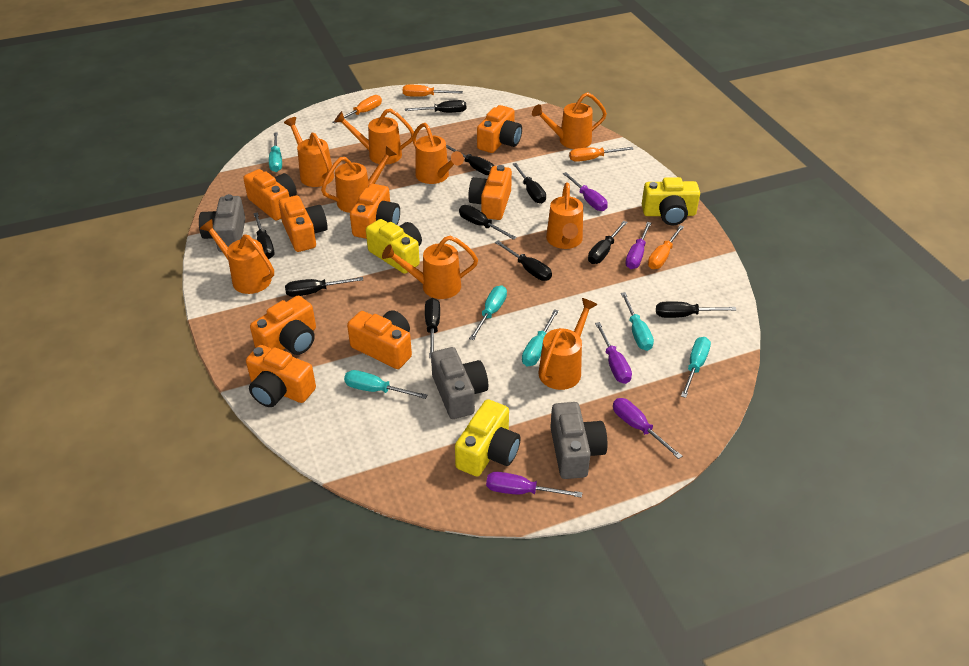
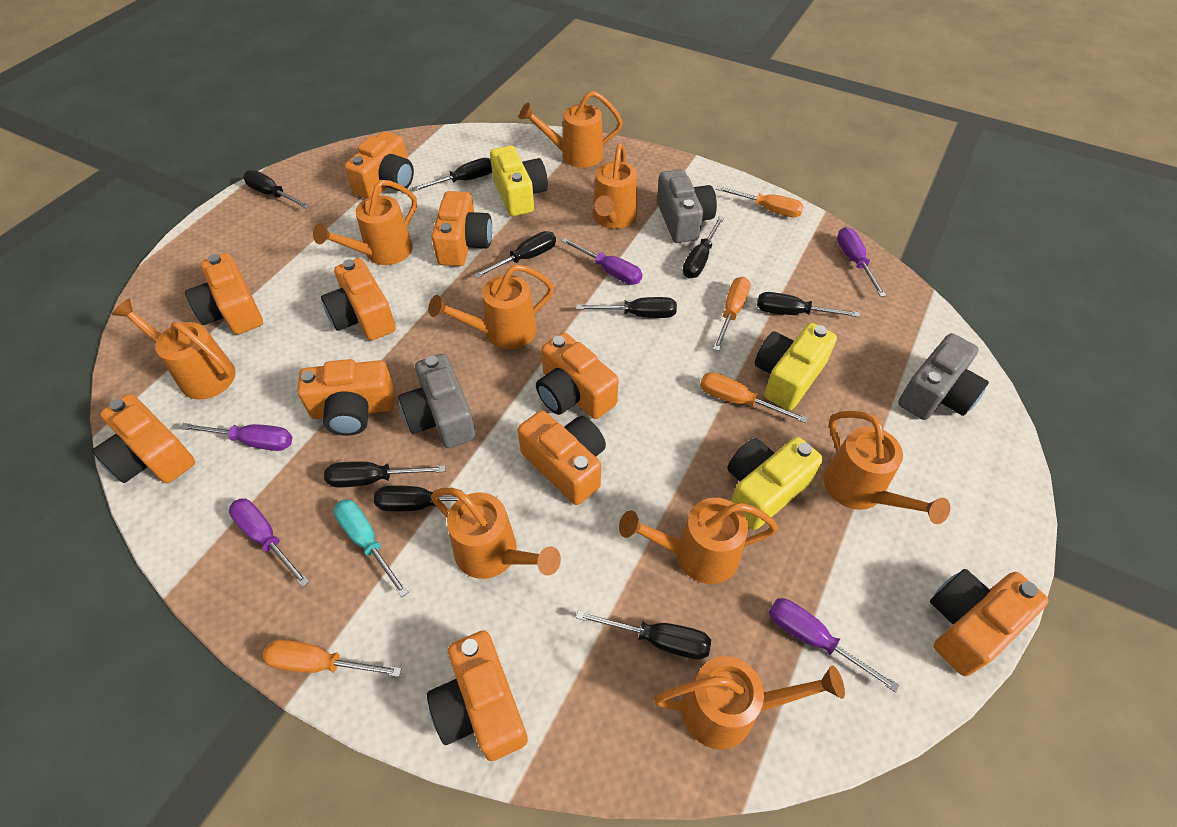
black screwdriver: [253,212,274,259] [285,277,363,297] [405,100,466,113] [425,298,440,358] [446,145,494,175] [459,205,517,240] [495,241,552,281] [513,163,546,204] [588,221,627,264] [656,301,736,318] = 10 -> [243,170,310,209] [324,461,446,487] [374,486,497,512] [412,158,492,191] [473,231,556,279] [576,297,677,318] [576,610,711,660] [683,216,724,278] [757,292,860,317] = 9
orange camera: [243,169,297,221] [246,345,316,407] [250,296,316,355] [279,195,328,252] [347,310,412,369] [350,184,400,239] [468,165,512,220] [477,105,522,153] = 8 -> [92,394,195,483] [185,253,263,335] [297,359,394,436] [321,258,396,341] [345,131,414,199] [427,631,528,761] [431,191,492,266] [518,410,606,505] [536,332,619,419] [930,569,1049,676] = 10
turquoise screwdriver: [269,132,282,172] [344,370,427,399] [469,285,507,340] [522,309,559,366] [621,292,654,351] [681,337,711,398] = 6 -> [334,499,409,597] = 1

